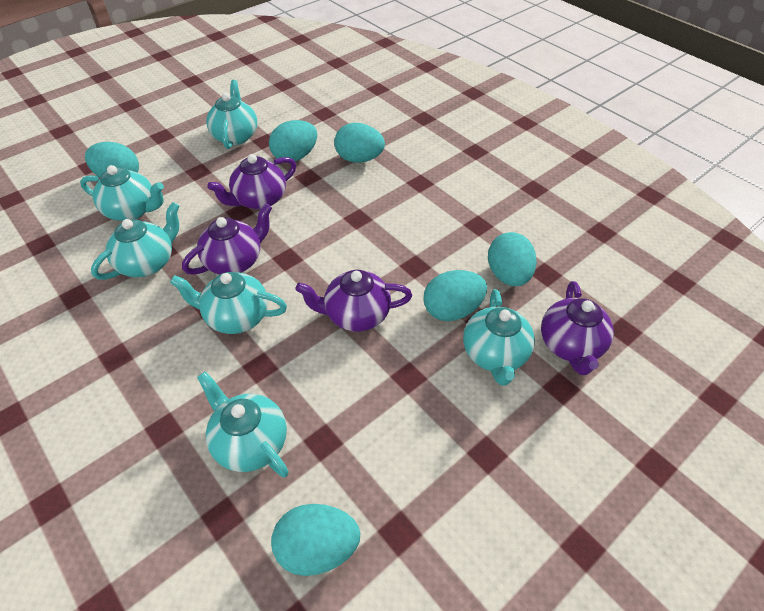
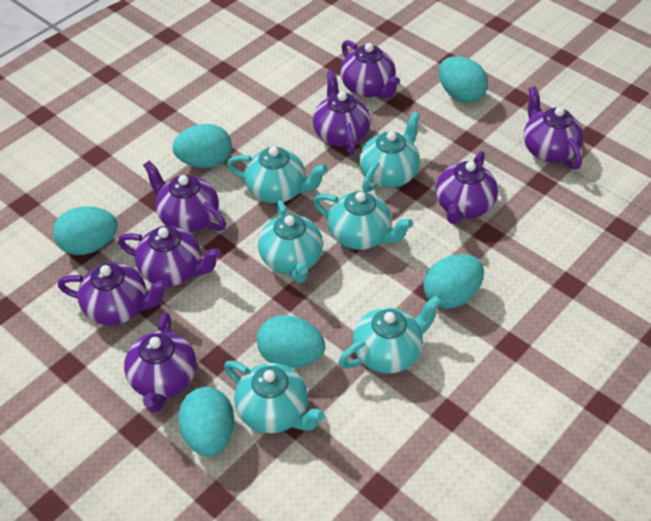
purple teapot: [182,204,272,275] [208,154,296,209] [296,270,412,332] [541,281,614,375] = 4 -> [58,263,168,326] [118,226,221,286] [124,312,196,413] [143,161,226,232] [313,70,371,155] [340,40,400,98] [436,151,498,224] [524,86,584,169] = 8

